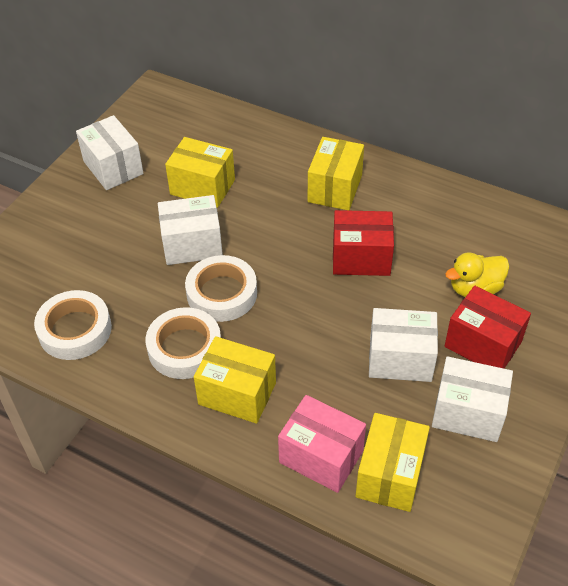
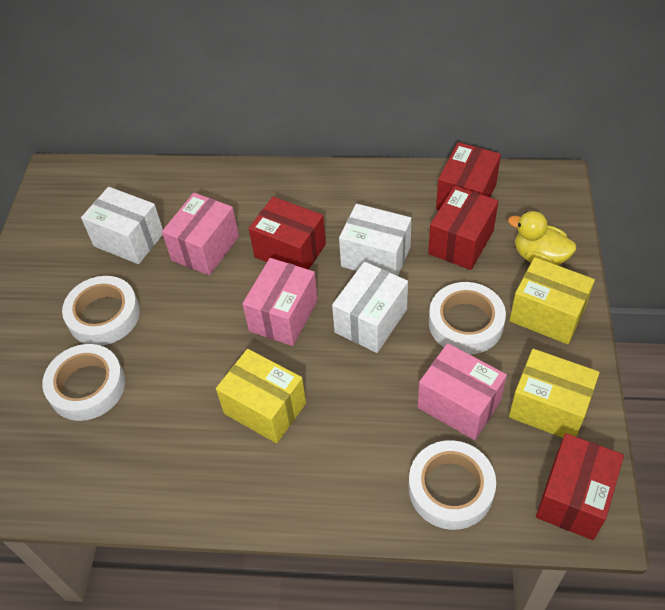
pink box: [278,395,366,493] = 1 -> [162,193,239,276] [242,258,318,346] [417,343,507,440] = 3
red box: [333,210,394,276] [445,286,531,369] = 2 -> [249,197,326,270] [428,186,499,270] [436,142,501,210] [536,433,624,540] = 4
white box: [76,115,144,190] [158,195,223,265] [369,308,438,382] [432,356,513,442] = 4 -> [81,187,163,264] [332,262,408,353] [339,204,412,276] = 3
white tape: [34,290,112,360] [145,307,221,379] [185,255,257,322] = 3 -> [42,344,125,421] [62,276,140,346] [409,440,496,530] [429,282,506,354] = 4
yellow box: [165,137,235,208] [194,336,276,424] [308,137,364,211] [356,413,430,512] = 4 -> [216,349,306,443] [509,257,595,344] [509,349,600,438] = 3

